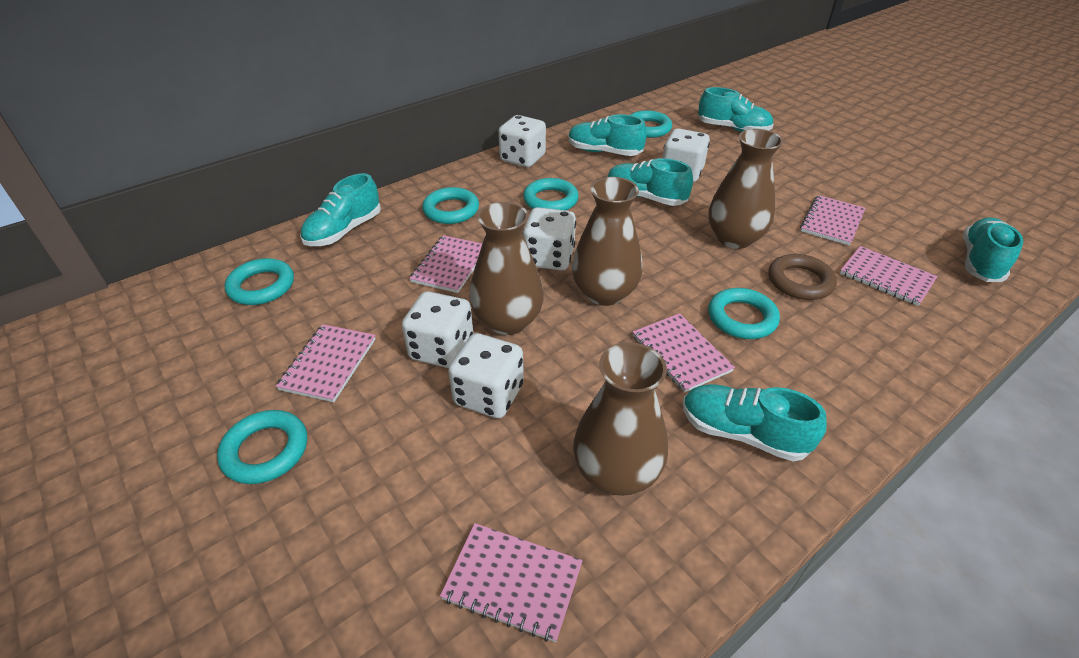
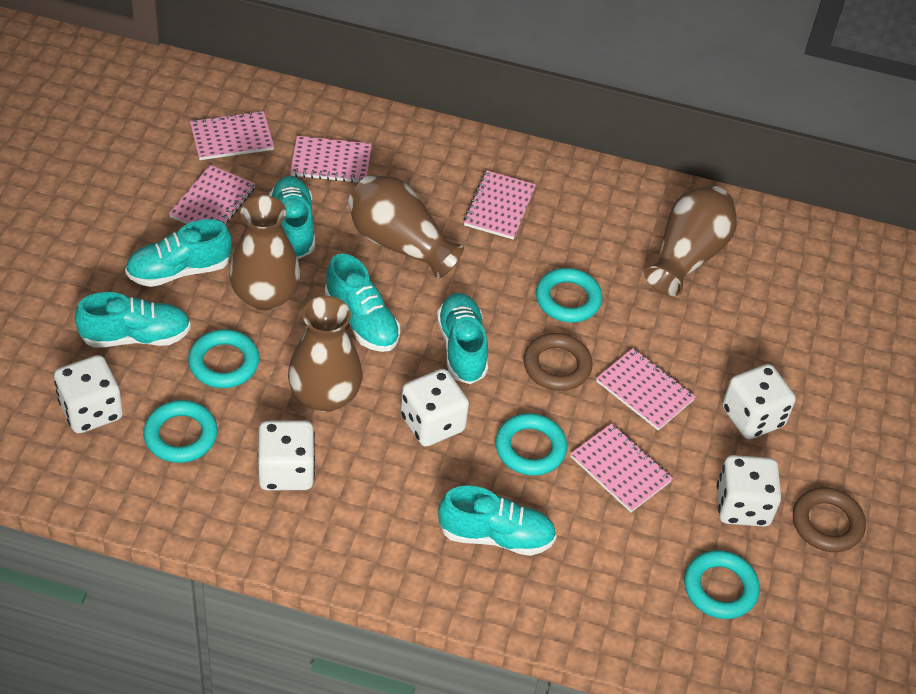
brown ring: [768,254,837,300] = 1 -> [523,333,593,391] [793,487,866,552] = 2
turquoise ring: [217,410,307,484] [224,258,294,305] [422,187,479,224] [523,178,579,210] [630,110,672,138] [708,288,780,339] = 6 -> [143,400,218,463] [188,329,260,388] [495,413,567,476] [536,268,602,323] [684,550,760,619] = 5

